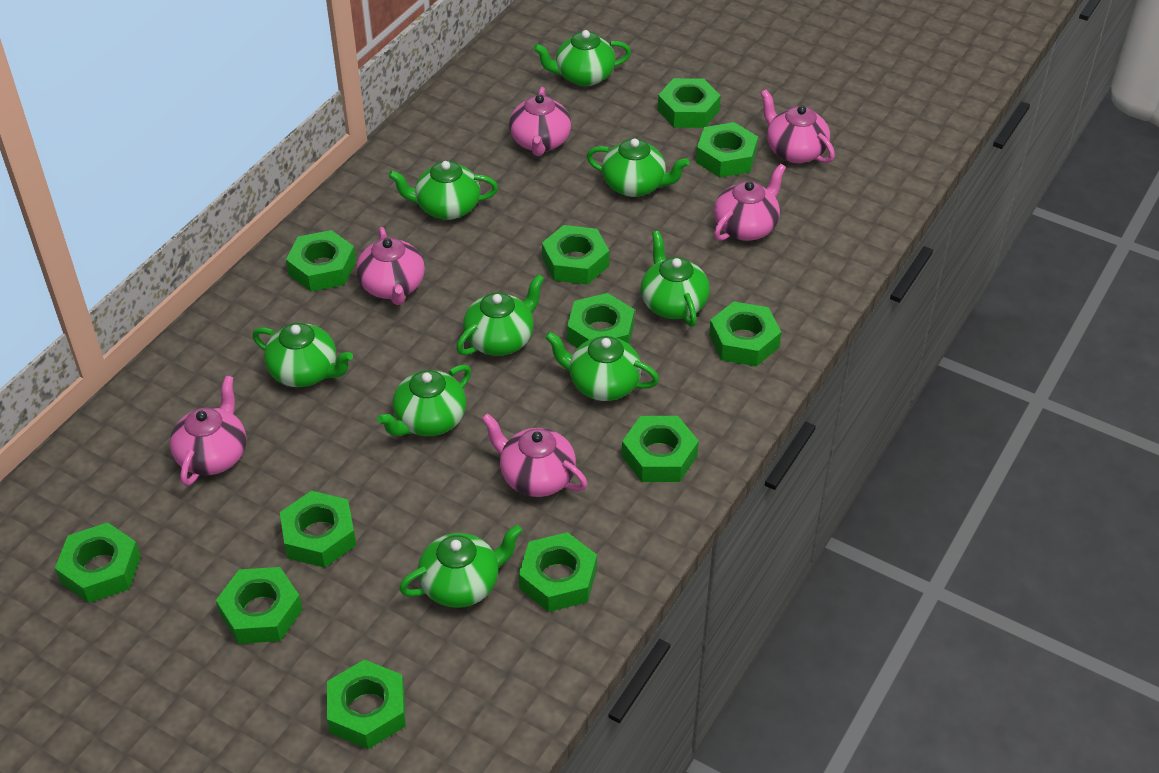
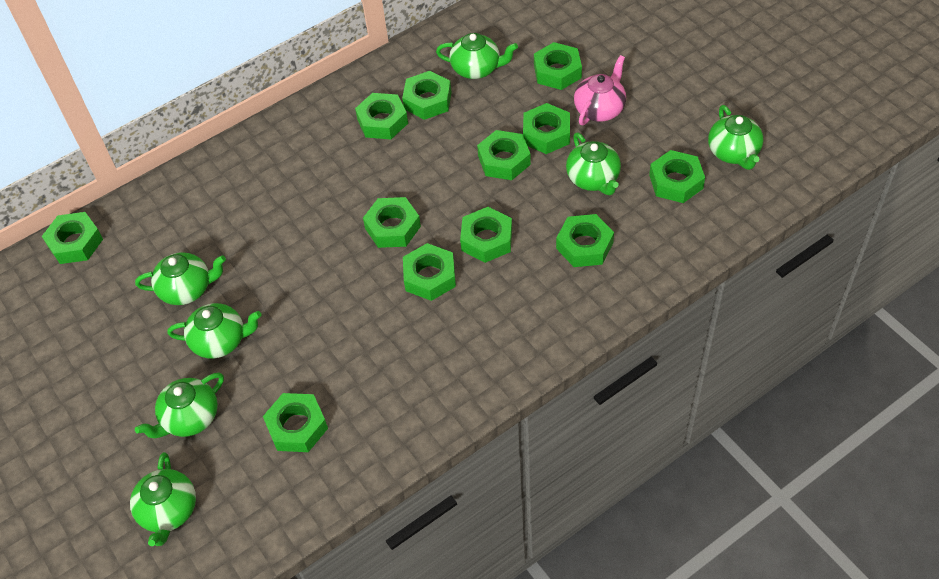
green teapot: [252,323,353,387] [377,364,471,436] [388,161,498,220] [399,525,523,608] [456,274,544,356] [533,30,631,86] [545,332,659,401] [587,138,689,197] [641,231,710,327] = 9 -> [130,452,196,546] [135,252,226,305] [135,373,224,438] [167,303,261,358] [436,33,518,79] [566,133,621,195] [708,105,763,170] = 7
pink teapot: [170,376,246,486] [356,227,425,305] [482,413,587,497] [509,87,571,156] [714,164,786,241] [761,90,835,163] = 6 -> [574,55,626,125] = 1

